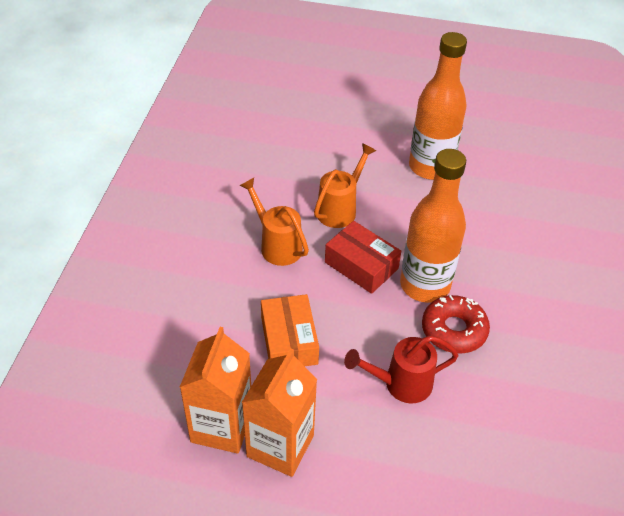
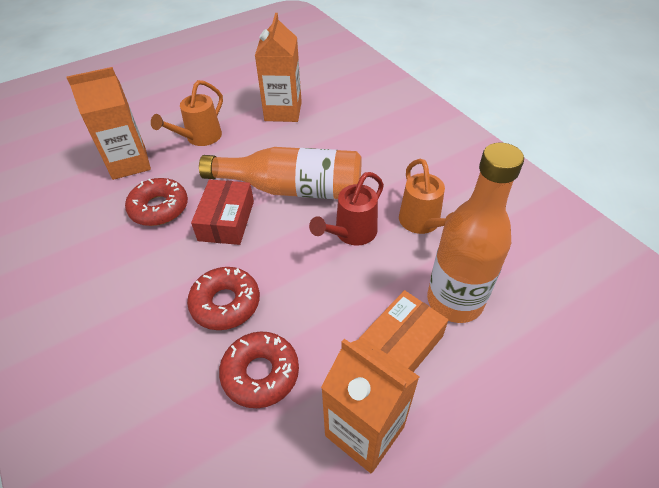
orange carton: [180,327,251,454] [242,348,317,477] = 2 -> [67,67,151,180] [255,13,302,122] [321,338,420,473] = 3
red donut: [422,295,490,354] = 1 -> [125,178,188,226] [187,267,260,330] [219,331,299,408] = 3

